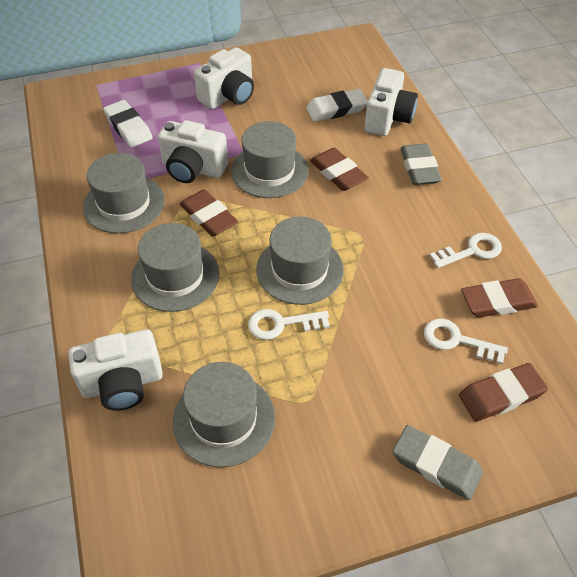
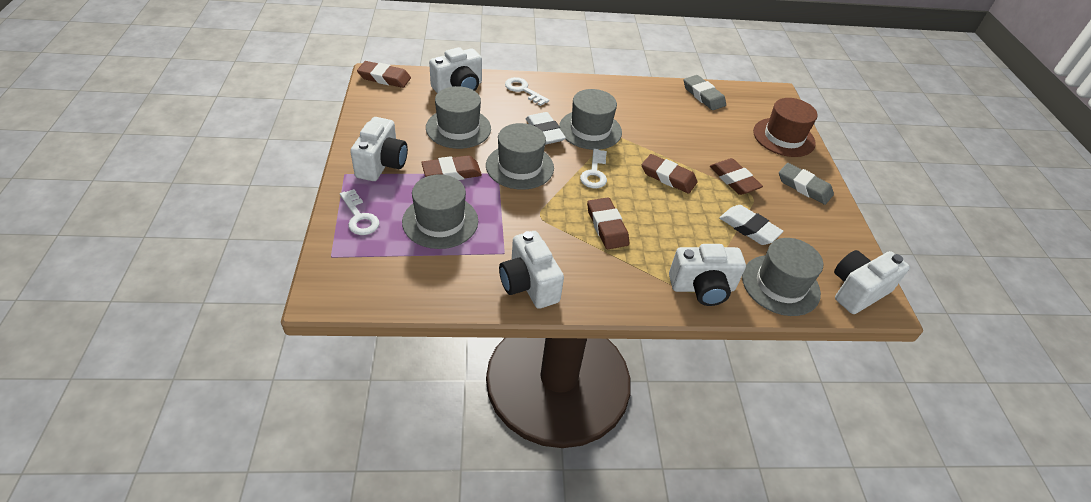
brown eraser: [180,190,238,237] [310,148,369,191] [459,363,548,422] [461,278,538,317] = 4 -> [357,61,411,88] [421,155,482,180] [587,197,629,249] [642,154,698,194] [710,158,763,195] = 5
brown hat: none = 0 -> [753,98,818,157] = 1
white camera: [68,329,163,411] [158,120,228,183] [194,47,254,109] [364,68,418,136] = 4 -> [350,117,408,181] [429,47,482,93] [499,231,564,309] [669,244,746,306] [834,250,910,314] = 5

